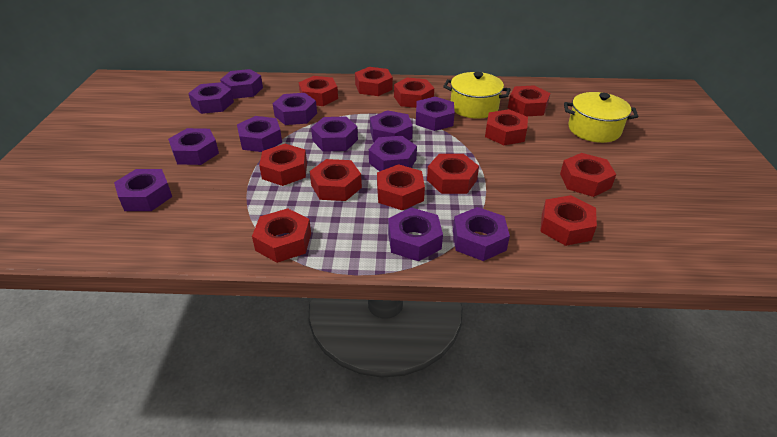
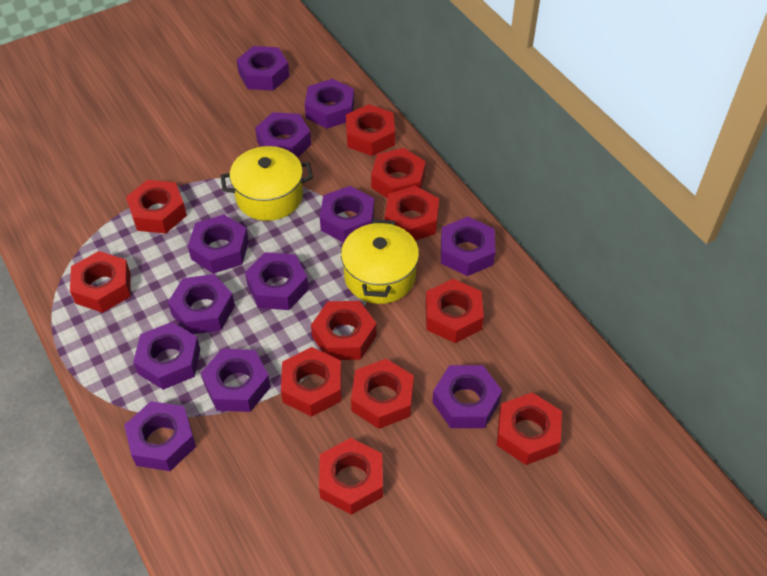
red nut: [252,208,311,263] [259,144,307,186] [299,76,338,106] [310,159,362,201] [355,67,393,96] [377,164,425,210] [394,78,434,108] [427,154,479,194] [485,109,528,145] [508,85,551,116] [540,195,597,246] [560,153,616,197] = 12 -> [70,251,130,313] [126,180,187,234] [281,347,341,417] [311,301,377,360] [319,438,383,515] [346,104,395,156] [351,359,414,429] [371,148,426,199] [385,186,439,241] [425,279,484,343] [497,392,562,465] = 11

